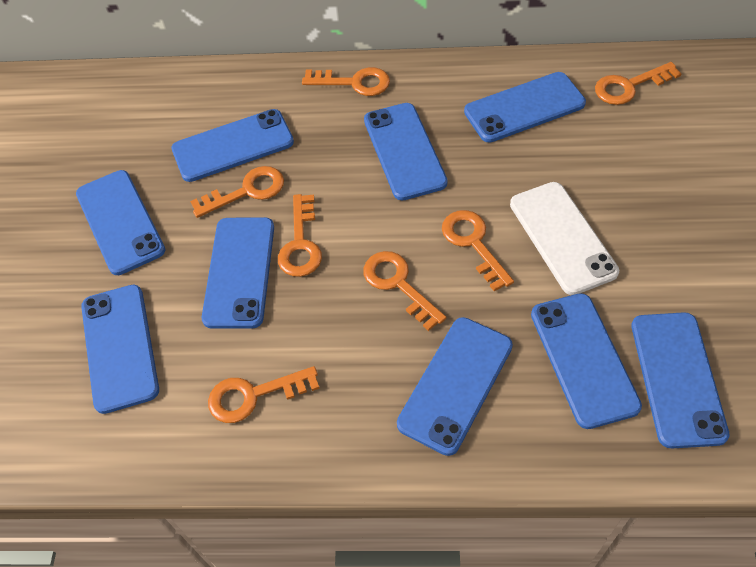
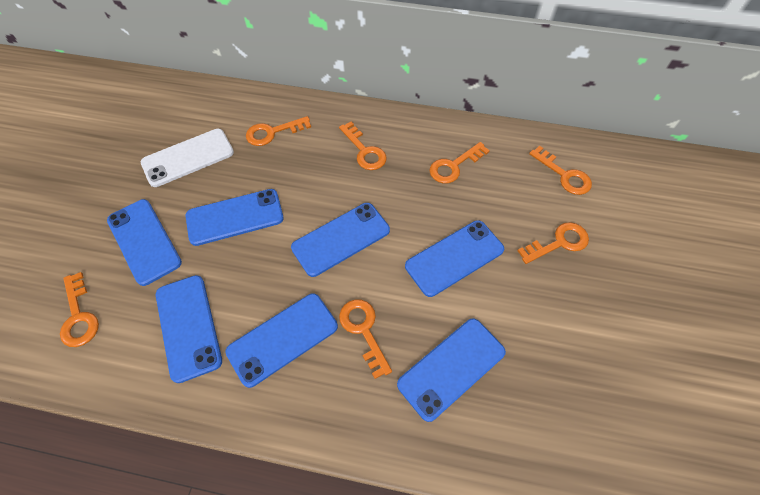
blue phone: [76,170,165,275] [81,285,159,414] [171,109,294,182] [202,217,274,329] [364,103,447,200] [397,317,513,456] [464,72,586,143] [531,293,642,429] [631,312,730,448] = 9 -> [107,199,182,286] [156,275,222,383] [186,189,284,246] [225,293,338,388] [291,203,390,277] [397,318,506,422] [405,220,504,297] = 7

